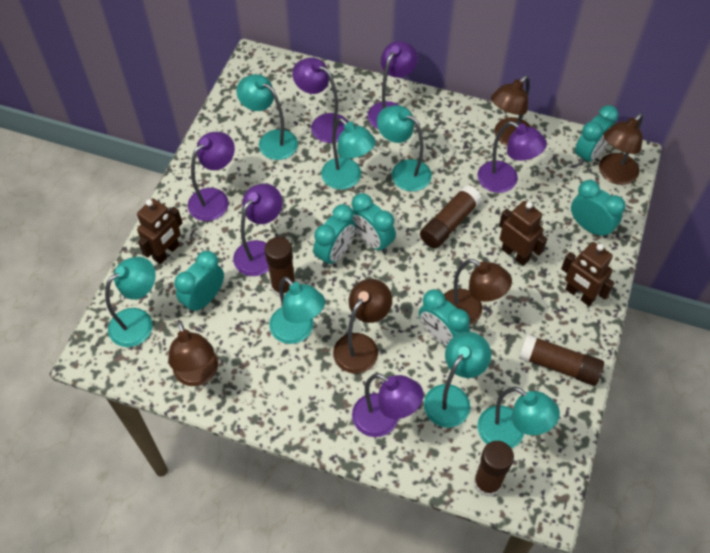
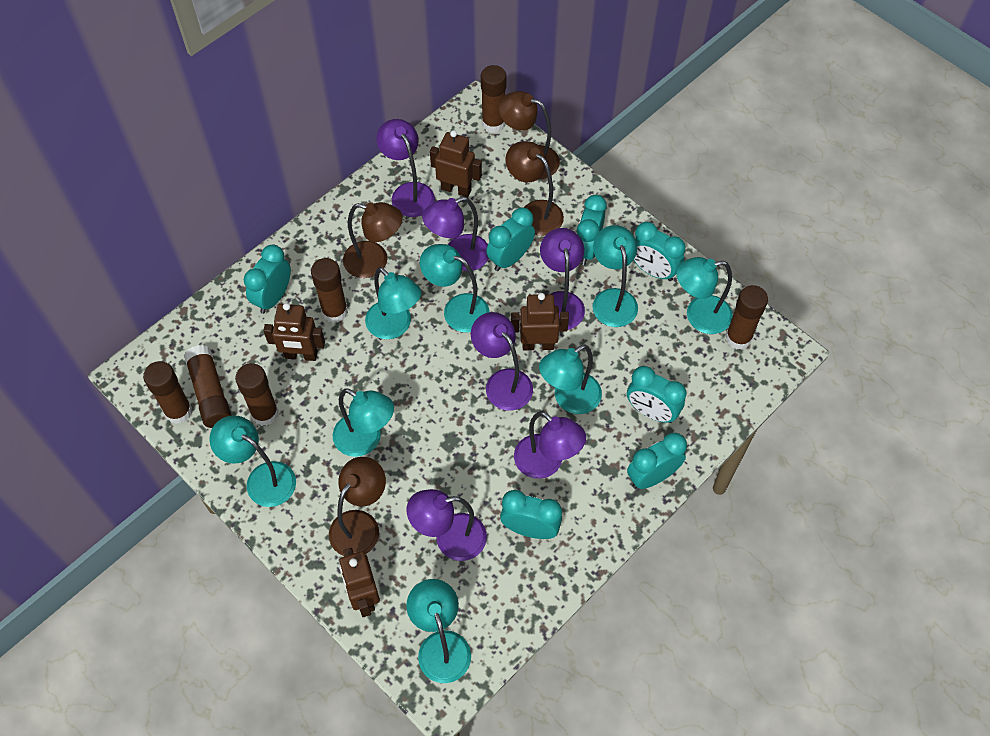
brown glue stick: [265,237,296,297] [420,185,482,248] [474,441,514,497] [519,334,604,386] = 4 -> [143,361,192,424] [184,345,231,428] [235,363,279,426] [311,258,348,323] [481,65,507,133] [725,285,768,350] = 6
brown lamp: [168,321,218,386] [333,279,392,374] [444,259,512,325] [491,76,531,146] [599,113,643,185] = 5 -> [329,457,386,556] [343,202,402,278] [498,91,560,179] [506,141,564,236] = 4
brown robot: [137,199,182,264] [499,201,547,266] [561,242,615,306] = 3 -> [263,303,325,361] [339,548,380,617] [430,130,482,197] [511,293,569,350] = 4
turquoise clock: [174,251,224,313] [313,204,356,267] [351,193,396,253] [419,289,470,347] [571,180,626,238] [575,105,619,165] = 6 -> [244,245,291,314] [486,207,535,271] [500,490,562,539] [577,195,606,265] [627,366,686,423] [627,433,687,489] [634,222,685,281] = 7
turquoise lamp: [105,257,156,347] [236,74,298,160] [269,277,325,344] [321,118,376,190] [377,105,432,191] [424,332,491,428] [477,387,560,449] = 7 -> [209,415,296,507] [333,388,394,457] [365,267,421,339] [406,579,471,683] [420,244,490,333] [539,344,602,414] [593,225,638,327] [676,257,733,334] = 8

